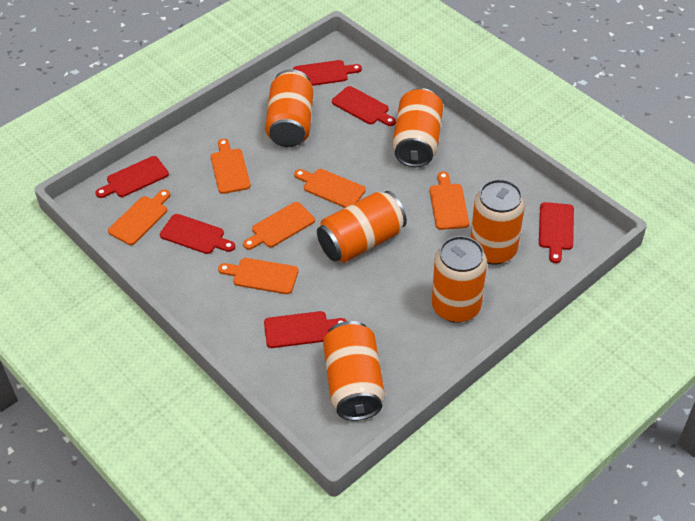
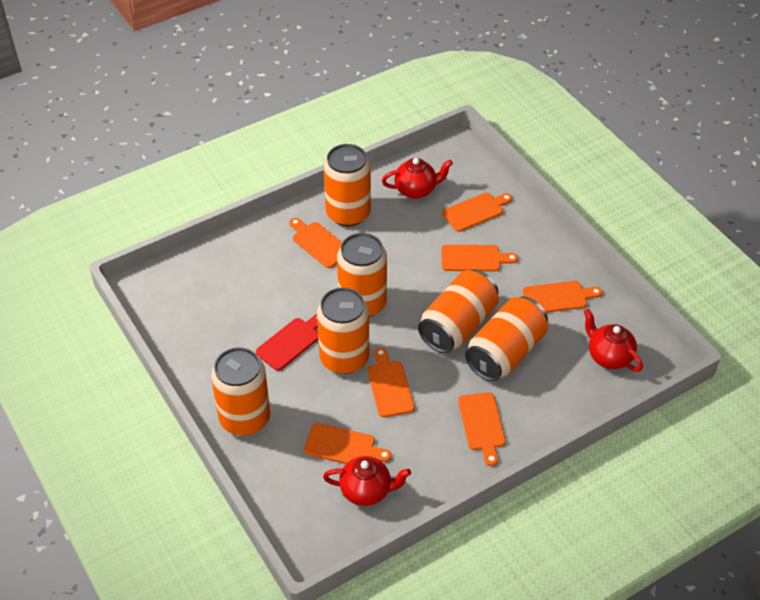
orange cutting board: [108,190,170,245] [211,139,251,194] [218,258,299,294] [243,202,315,250] [294,169,366,208] [430,172,469,230] = 6 -> [289,218,342,268] [304,423,391,464] [367,348,415,417] [441,245,518,271] [442,193,512,232] [458,392,506,466] [523,281,602,313] = 7
red cutting board: [95,156,169,198] [160,214,235,254] [264,311,347,348] [293,60,362,86] [332,86,396,126] [539,202,574,263] = 6 -> [256,314,318,371] = 1
red teapot: none = 0 -> [323,456,411,506] [382,158,453,199] [584,309,643,372] = 3

